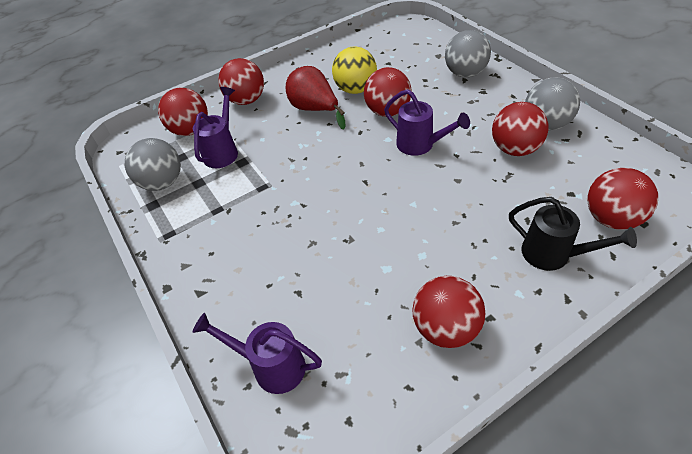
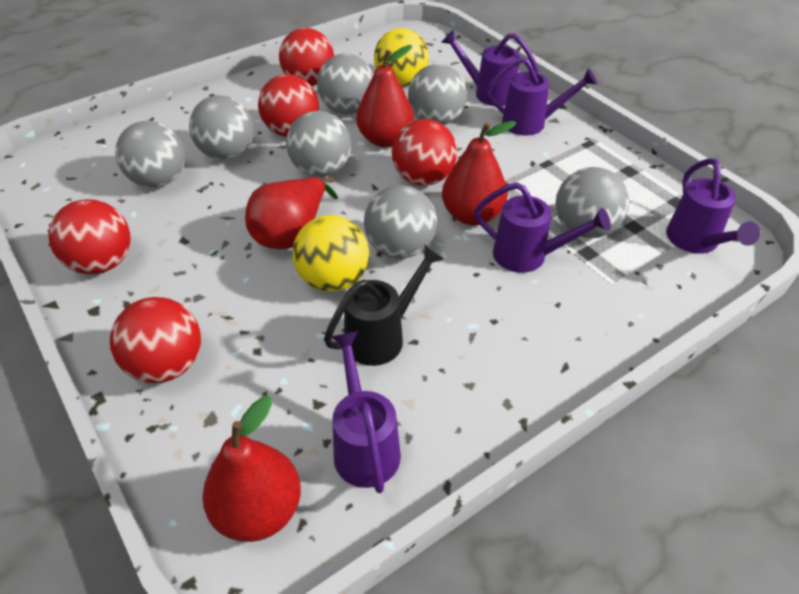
grey ball: [125,138,181,191] [445,30,491,78] [525,77,580,130] = 3 -> [115,121,185,188] [189,95,254,160] [286,111,351,177] [317,53,373,114] [364,185,437,259] [408,64,467,125] [555,167,629,238] = 7
purple watering can: [192,313,322,394] [193,87,238,168] [384,89,470,156] = 3 -> [331,331,401,493] [441,30,539,106] [474,182,611,273] [486,57,597,135] [666,158,760,253] = 5
red ball: [158,88,208,136] [218,58,264,105] [364,67,412,117] [412,276,485,348] [492,102,549,156] [587,168,658,230] = 6 -> [48,199,131,274] [110,297,201,383] [258,74,319,137] [279,28,334,86] [392,119,457,186] = 5
red pear: [286,66,345,130] = 1 -> [202,396,301,542] [245,176,338,249] [356,45,414,147] [442,121,516,225] = 4
yellow ball: [332,46,377,94] = 1 -> [293,215,369,292] [374,28,429,87] = 2

